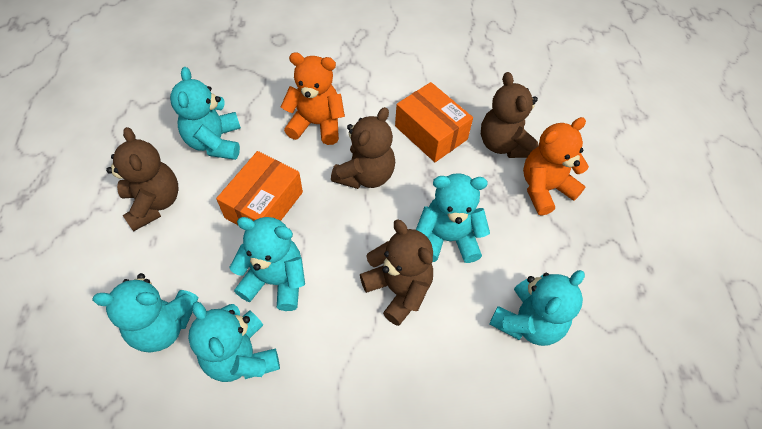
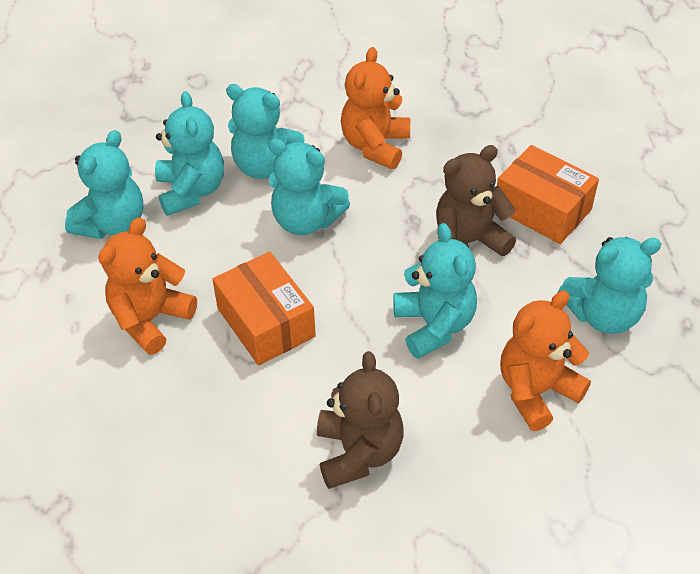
brown teddy bear: [106,127,179,231] [331,107,395,189] [360,219,433,326] [481,72,539,158] = 4 -> [317,351,404,489] [436,145,516,256] = 2
orange teddy bear: [281,52,345,145] [523,117,589,216] = 2 -> [98,217,197,355] [341,47,410,169] [500,291,591,431] = 3

